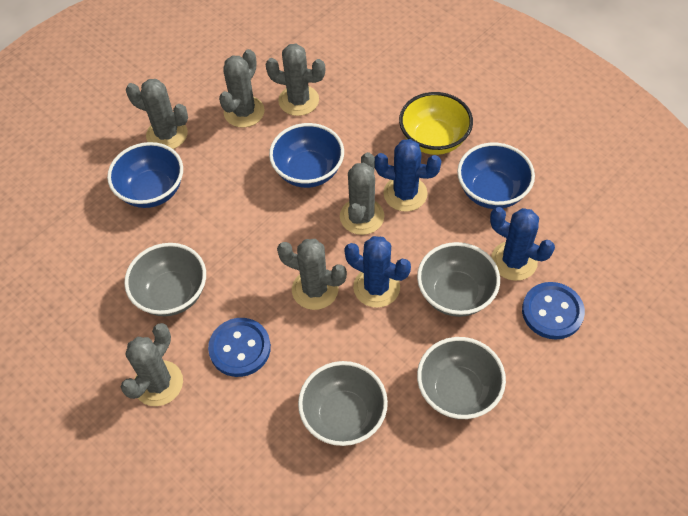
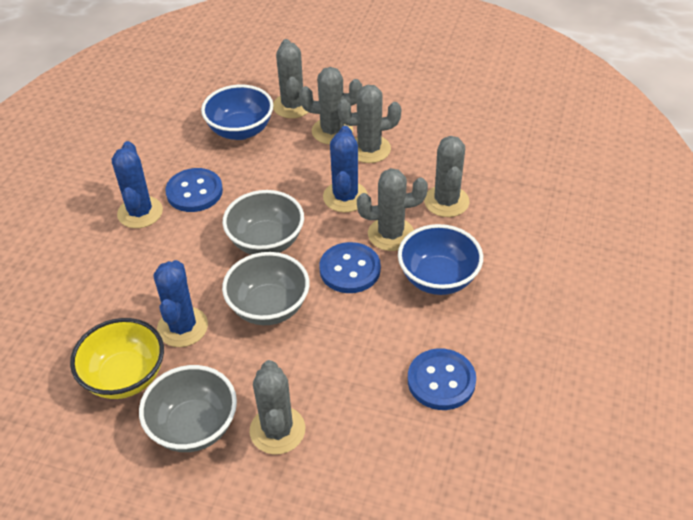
blue bowl: [107,142,183,208] [269,123,344,188] [457,143,535,209] = 3 -> [201,85,273,140] [398,224,483,295] = 2
blue button: [208,318,271,377] [522,282,585,339] = 2 -> [165,168,223,212] [319,242,381,293] [408,348,476,410] = 3
grey bowl: [124,243,206,316] [298,361,388,446] [417,242,500,317] [417,337,506,419] = 4 -> [139,365,237,452] [222,252,310,325] [223,190,304,255] = 3

